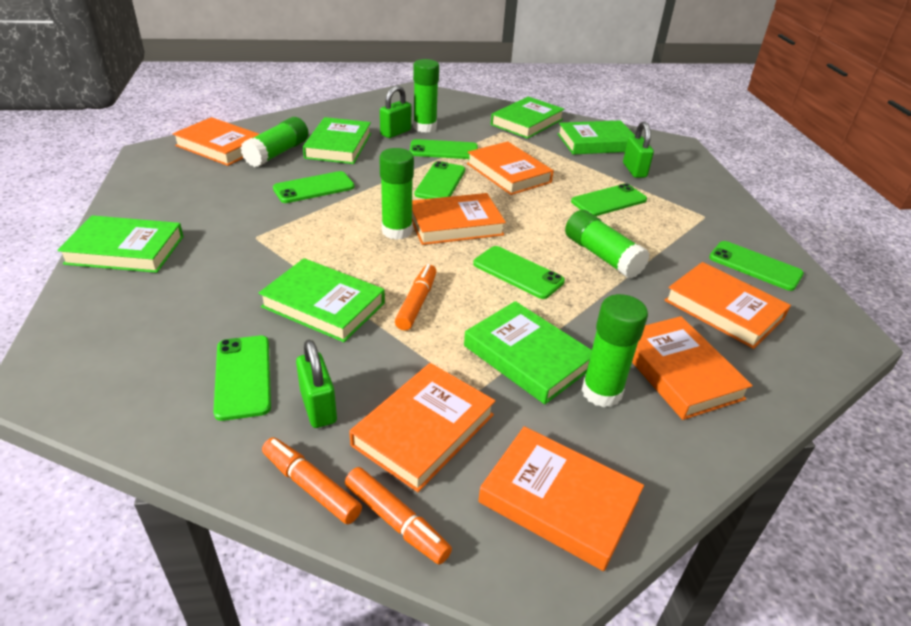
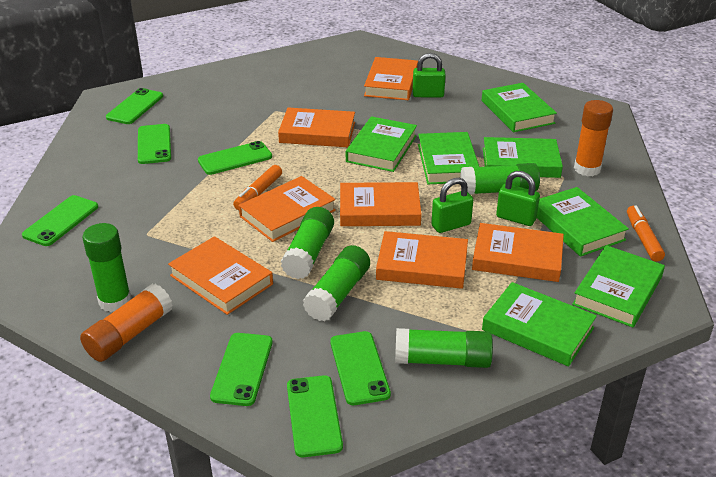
green book: [57,215,184,273] [259,258,385,342] [303,117,371,164] [464,301,592,404] [491,97,564,139] [558,120,635,154] = 6 -> [346,116,417,172] [418,132,479,184] [482,83,557,132] [482,282,597,367] [483,137,563,178] [537,187,629,257] [572,245,665,327] = 7
orange glue stick: none = 0 -> [80,284,173,362] [574,100,613,176] = 2
orange marker: [262,437,362,524] [345,467,452,565] [395,264,437,331] = 3 -> [233,165,282,210] [627,205,665,262] = 2

